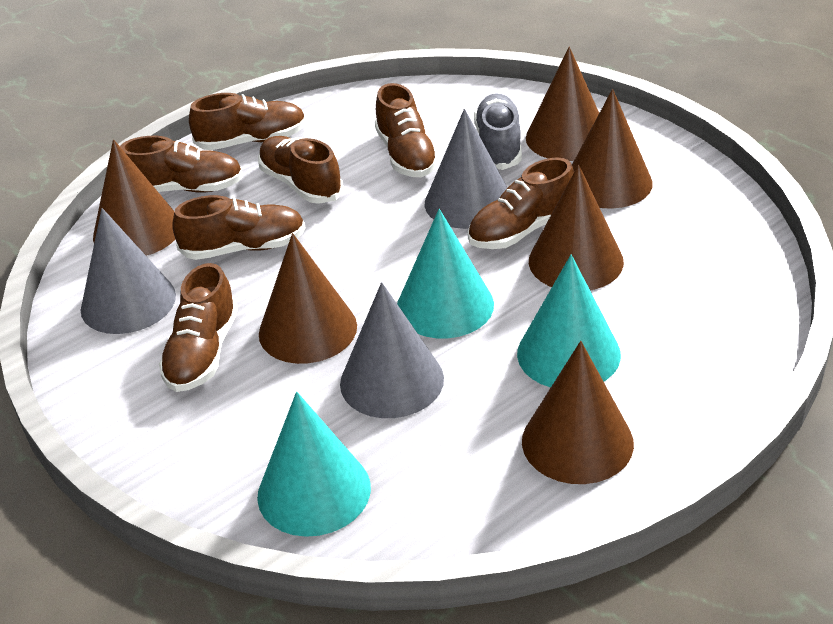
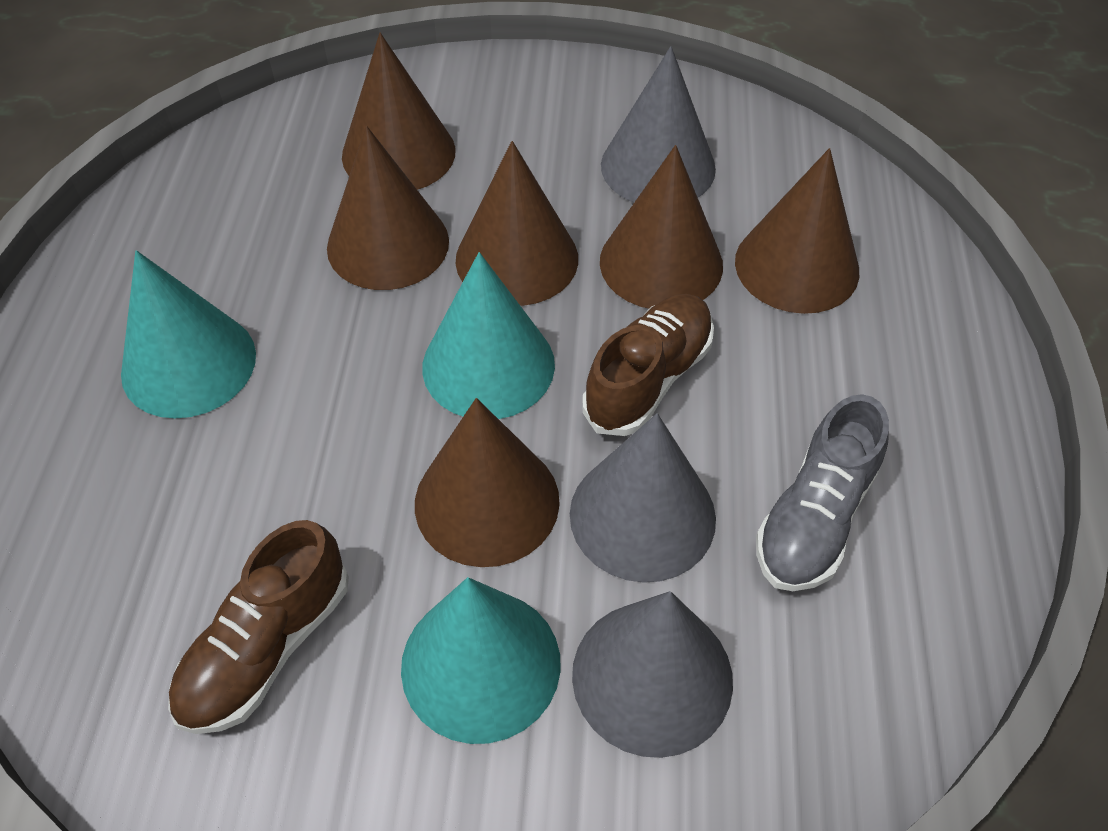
brown shoe: [120,136,243,193] [159,263,238,392] [172,195,306,260] [189,93,306,150] [258,136,344,204] [375,83,439,177] [468,157,574,249] = 7 -> [168,520,349,734] [583,294,714,436] = 2

